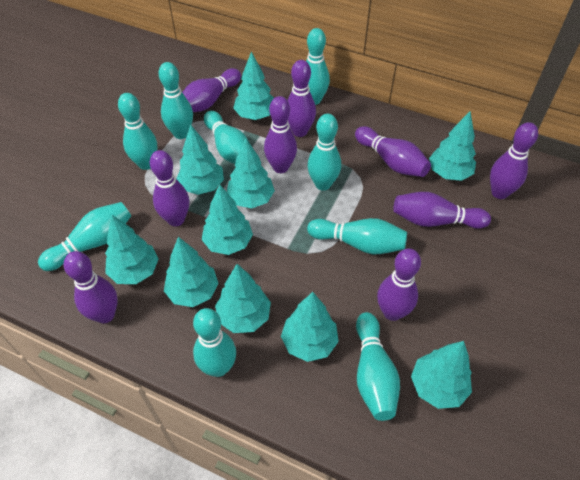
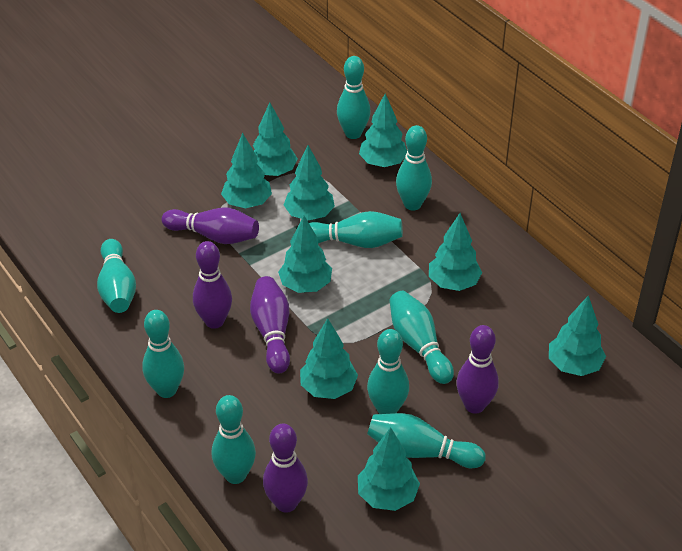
purple bowling pin: [64,251,118,323] [150,150,189,226] [182,68,241,112] [264,96,297,173] [287,60,316,137] [355,126,431,177] [377,248,421,321] [393,192,491,229] [490,122,538,199] = 9 -> [162,208,259,244] [193,241,232,329] [250,276,290,374] [263,424,308,513] [456,325,499,414] = 5
turquoise tree: [105,215,158,284] [164,237,219,307] [176,124,224,195] [202,184,253,255] [215,264,271,333] [227,139,275,209] [233,52,274,120] [281,292,339,362] [411,341,472,409] [429,112,476,181] = 10 -> [221,133,272,208] [253,102,298,176] [278,216,332,293] [284,145,335,220] [300,318,358,399] [358,427,420,511] [359,94,407,167] [429,213,482,291] [549,296,606,376] = 9

